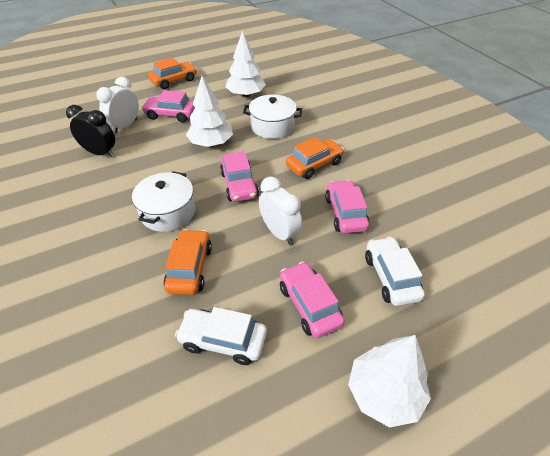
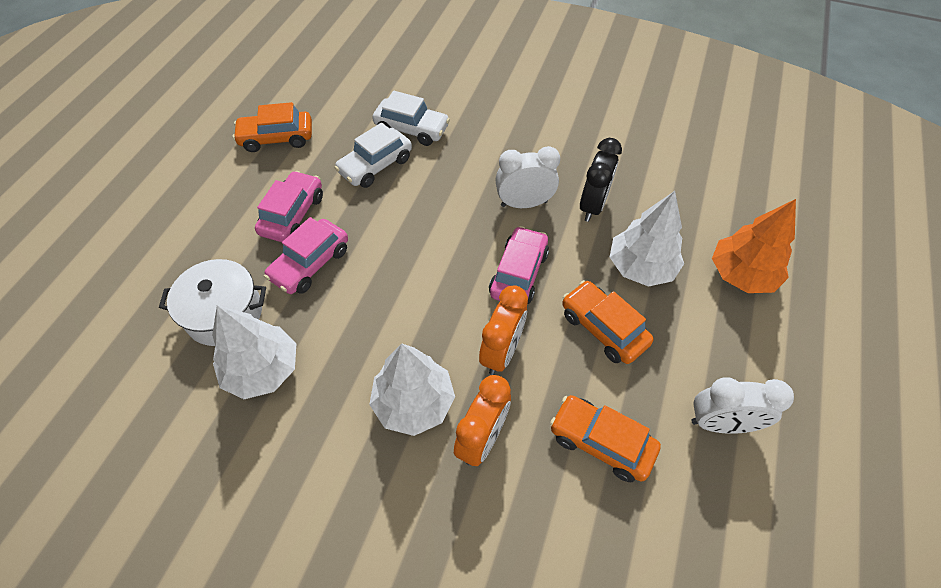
orange clock: none = 0 -> [454,375,511,466] [479,285,528,375] = 2
orange tree: none = 0 -> [712,199,796,293] = 1
pink car: [141,90,195,123] [220,151,259,202] [280,262,345,338] [325,180,370,234] = 4 -> [255,171,323,242] [264,217,348,294] [489,226,549,304] = 3
white pot: [132,171,196,232] [243,95,302,139] = 2 -> [159,259,266,346] = 1

